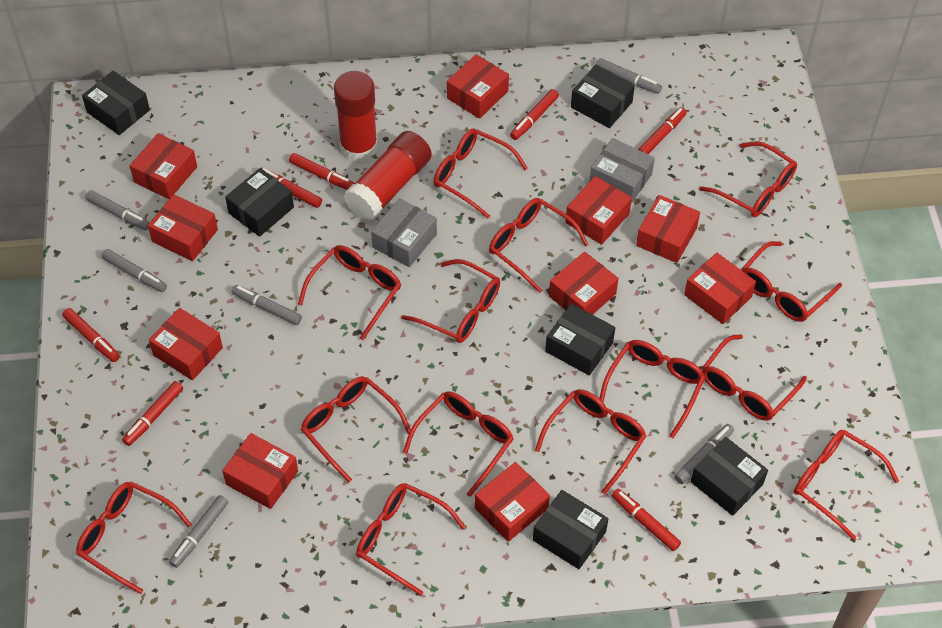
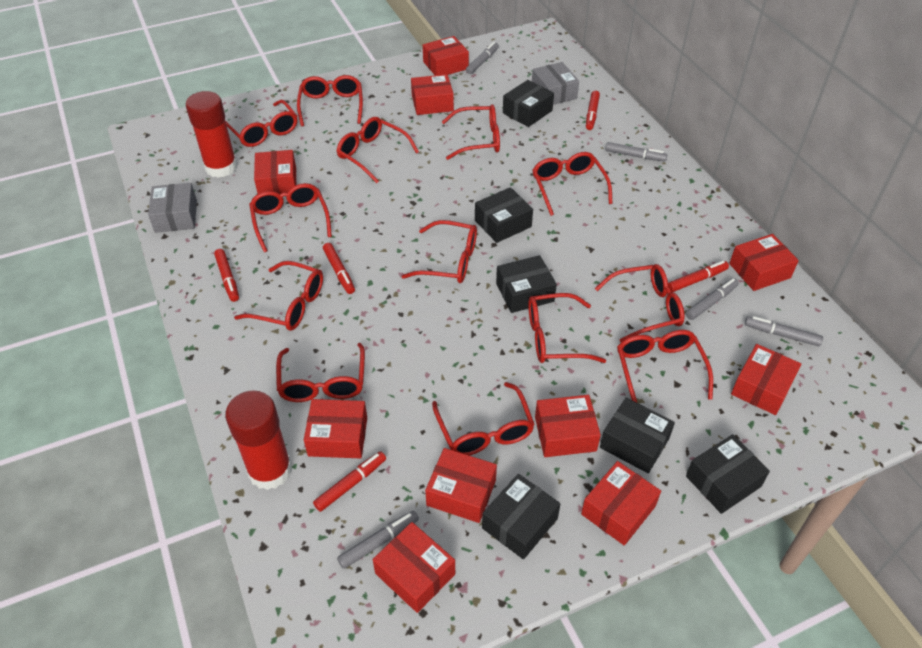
grey marker: [85,190,150,230] [102,249,167,292] [169,495,228,568] [231,285,302,325] [596,58,662,94] [674,424,734,484] = 6 -> [337,511,419,569] [466,42,499,74] [605,142,667,162] [686,278,739,320] [745,316,823,347] = 5
red glasses: [76,481,192,594] [298,245,401,340] [301,376,411,482] [356,483,466,596] [401,259,500,343] [403,391,514,497] [433,129,528,218] [489,198,589,293] [535,389,646,494] [599,340,705,438] [699,141,797,217] [702,334,807,421] [741,241,842,322] [794,430,899,540] = 14 -> [226,100,297,147] [234,261,323,331] [249,183,332,252] [276,343,365,402] [297,75,363,126] [337,117,419,183] [401,220,477,283] [432,382,535,456] [442,104,500,160] [528,293,606,363] [533,152,613,216] [595,264,685,342] [617,330,713,403] = 13
red marker: [62,308,120,362] [122,381,183,446] [261,168,322,208] [289,153,355,190] [510,89,559,140] [612,489,681,551] [638,107,687,154] = 7 -> [214,249,239,302] [313,451,386,512] [323,243,355,294] [586,91,600,130] [668,261,729,292] = 5

